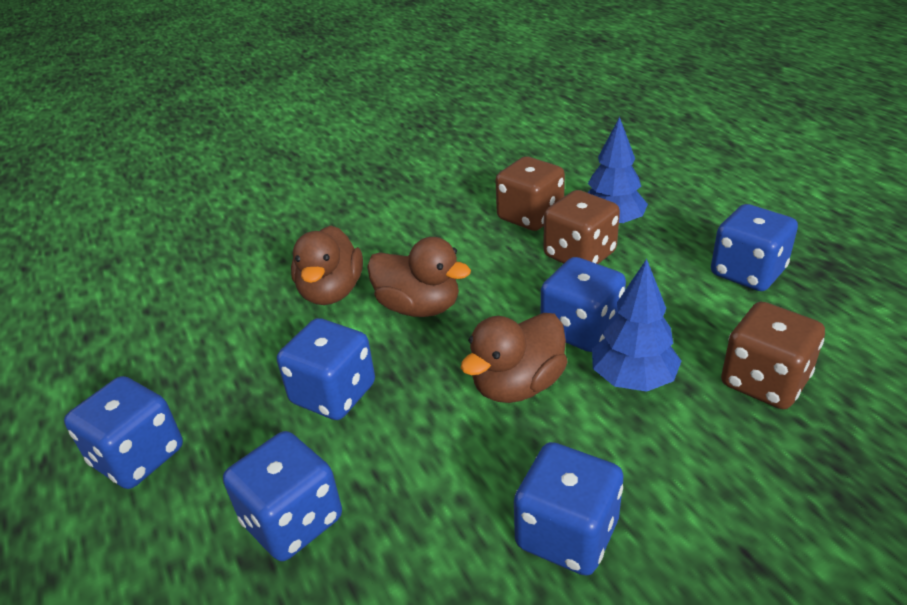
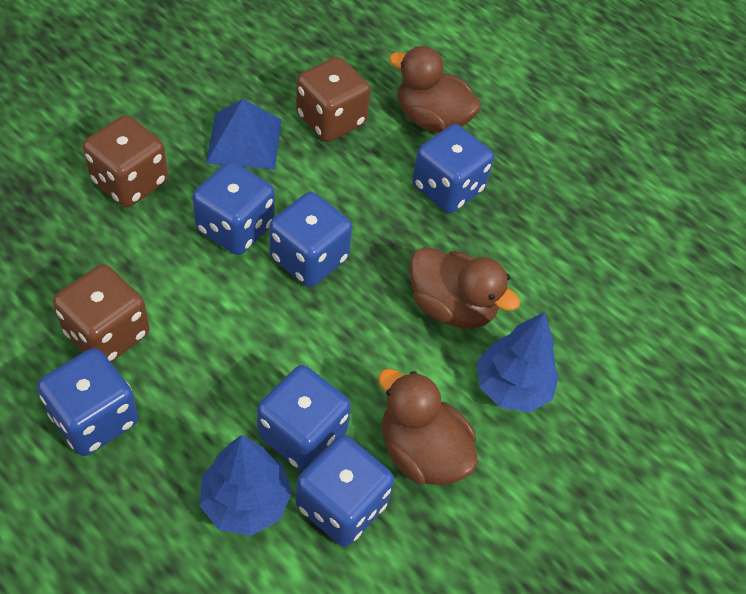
blue pyramid: none = 0 -> [206,99,281,170] = 1

